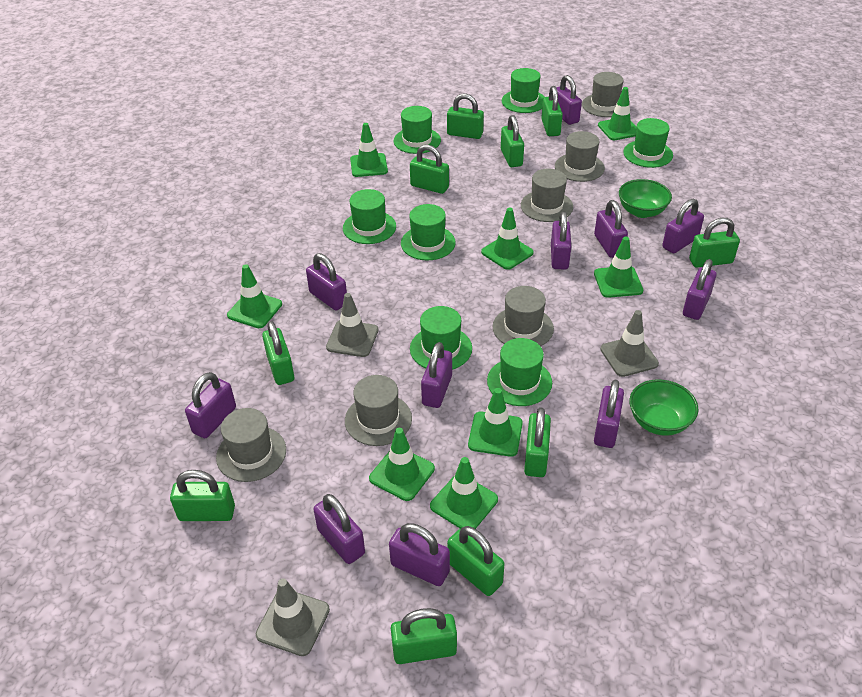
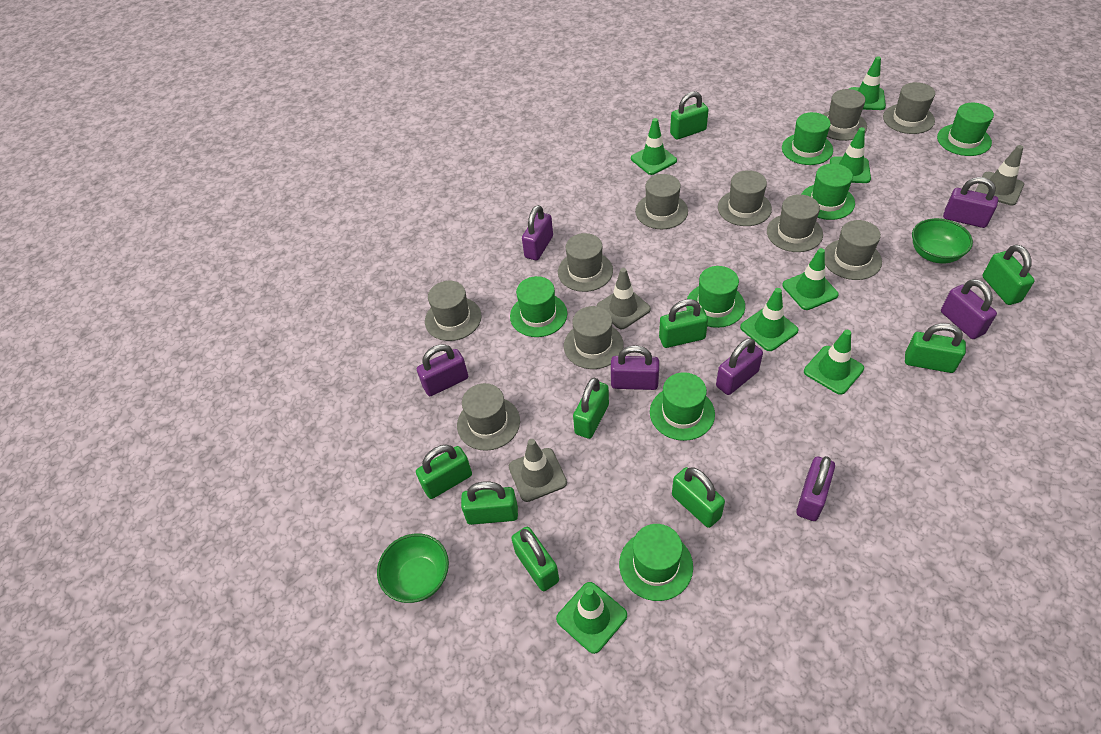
green padlock: [170,470,235,521] [262,321,294,385] [391,608,457,664] [410,145,449,194] [447,93,484,139] [447,526,505,596] [501,115,524,167] [524,407,551,477] [541,86,563,136] [689,218,740,268] = 10 -> [416,445,472,499] [461,482,518,525] [511,527,559,591] [573,378,609,439] [659,299,708,348] [670,91,709,140] [672,467,725,528] [905,323,966,373] [982,245,1035,305] = 9
green traffic cone: [227,264,282,328] [350,123,388,177] [369,428,435,501] [430,457,498,529] [468,388,523,457] [481,207,534,270] [594,237,643,298] [598,87,637,140] = 8 -> [556,582,627,654] [631,118,677,175] [740,288,799,351] [782,248,839,310] [804,330,864,395] [830,127,871,183] [849,57,886,110] = 7
grey hat: [216,408,286,482] [345,375,412,446] [493,286,554,346] [521,169,573,222] [555,131,605,182] [582,72,624,117] = 6 -> [425,281,481,341] [457,383,520,451] [558,233,613,292] [564,306,624,369] [635,174,688,229] [718,170,772,226] [767,194,823,252] [823,89,867,141] [825,220,882,280] [883,82,935,134] = 10
purple padlock: [185,372,236,438] [306,253,347,311] [313,494,365,564] [389,523,450,586] [421,342,452,408] [551,211,571,269] [556,75,582,125] [594,200,628,258] [594,380,624,448] [662,199,704,253] [683,259,717,320] = 11 -> [417,344,468,396] [522,205,553,260] [611,345,659,390] [716,338,763,395] [796,456,835,521] [941,279,997,339] [943,177,998,228] = 7

